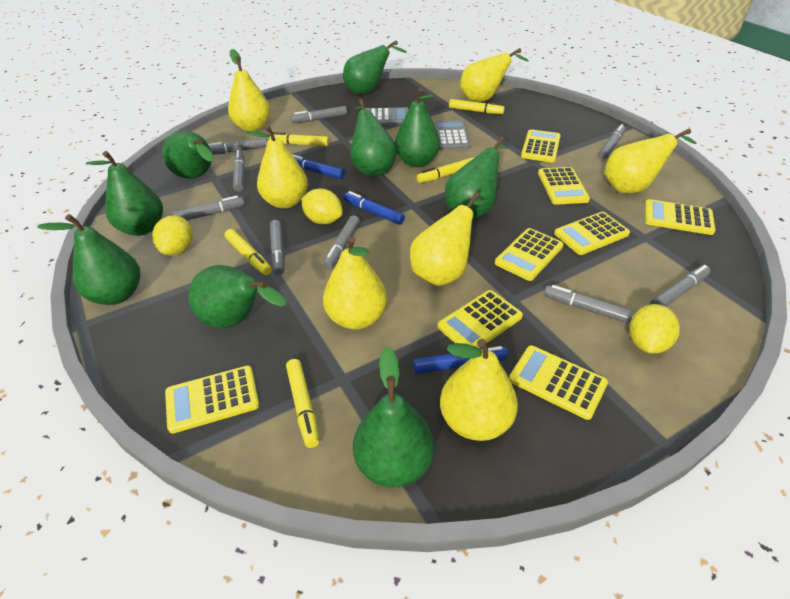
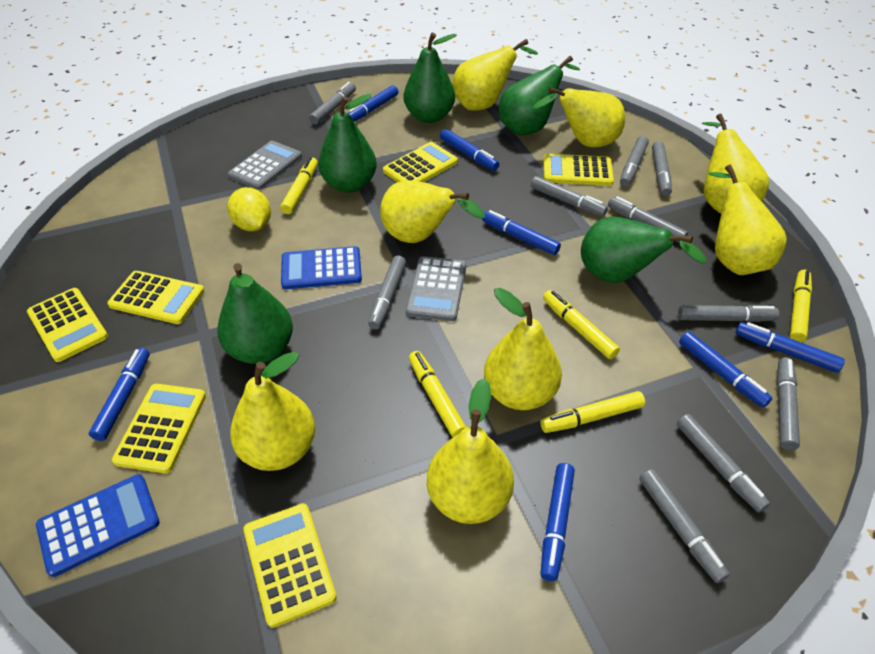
blue calculator: none = 0 -> [36,474,160,577] [281,246,362,289] = 2
blue marker: [292,154,345,179] [344,191,405,225] [413,346,509,374] = 3 -> [89,348,150,441] [348,85,398,122] [440,129,499,171] [482,210,561,255] [541,463,575,581] [679,332,772,408] [736,322,845,373] = 7
green pear: [37,214,140,305] [86,151,163,236] [162,131,214,179] [189,265,286,329] [343,40,407,94] [350,99,397,176] [353,347,435,488] [395,88,440,167] [445,137,508,219] = 9 -> [217,263,293,364] [318,94,377,193] [404,33,457,123] [499,56,580,135] [581,216,707,283] = 5
grey marker: [171,196,245,220] [208,137,267,155] [233,150,245,192] [270,220,285,275] [291,106,347,123] [323,215,360,269] [544,285,635,324] [599,124,626,159] [651,265,711,307] = 9 -> [309,82,356,125] [368,256,406,330] [531,176,608,216] [608,196,688,243] [620,136,649,187] [639,469,730,583] [652,141,672,196] [677,414,770,513] [678,305,779,322] [777,357,800,450] = 10
yellow calculator: [165,366,259,434] [438,290,523,348] [495,228,564,281] [509,345,608,420] [521,129,561,163] [538,167,590,205] [554,212,630,255] [645,199,716,235] = 8 -> [27,288,108,362] [107,271,204,324] [112,384,206,473] [243,503,337,628] [383,142,458,182] [543,154,614,186] = 6
yellow lemon: [152,215,193,255] [301,189,343,225] [629,304,680,354] = 3 -> [227,187,271,231] = 1
yellow pear: [228,49,271,131] [246,125,308,209] [323,236,387,329] [410,192,486,286] [440,339,518,441] [460,48,529,102] [604,129,696,193] = 7 -> [230,352,315,471] [380,180,485,243] [427,378,514,524] [452,39,538,111] [484,288,562,410] [533,87,625,147] [702,114,769,213] [708,165,787,275] = 8

